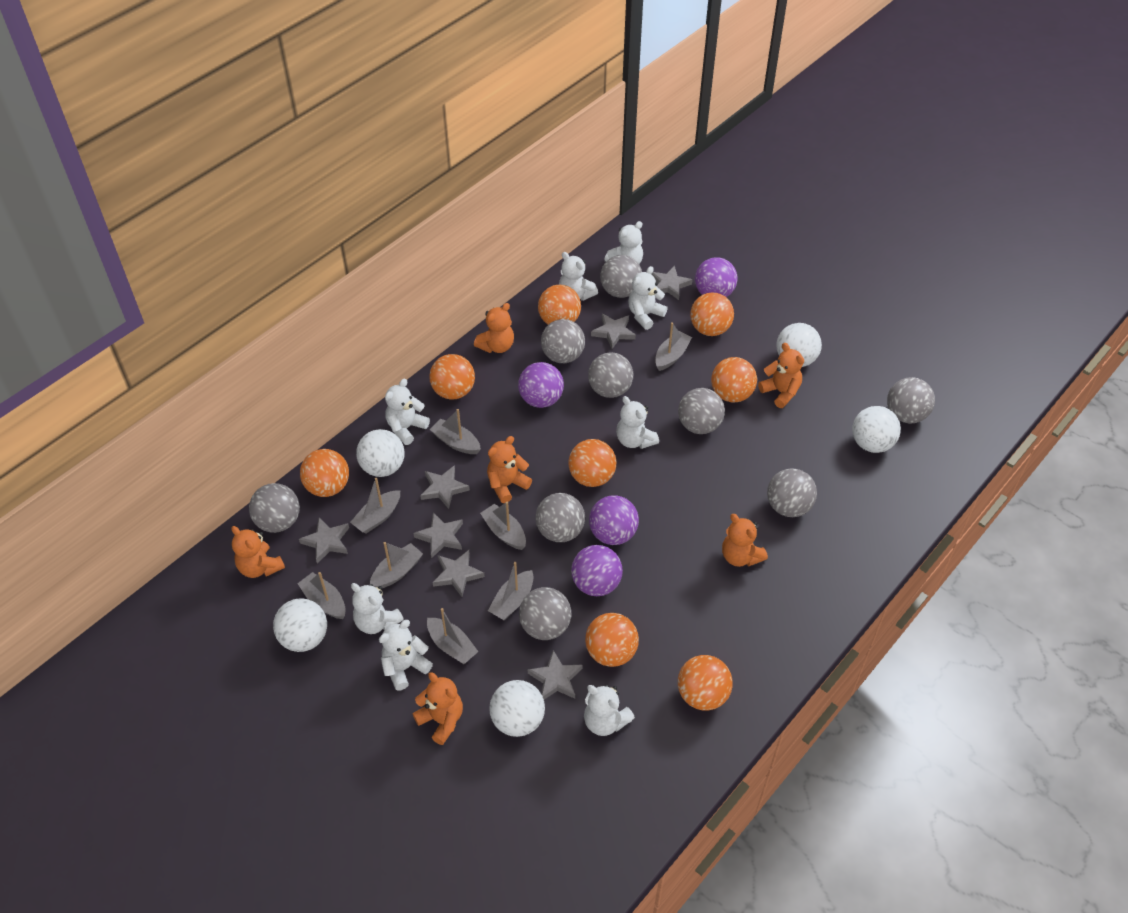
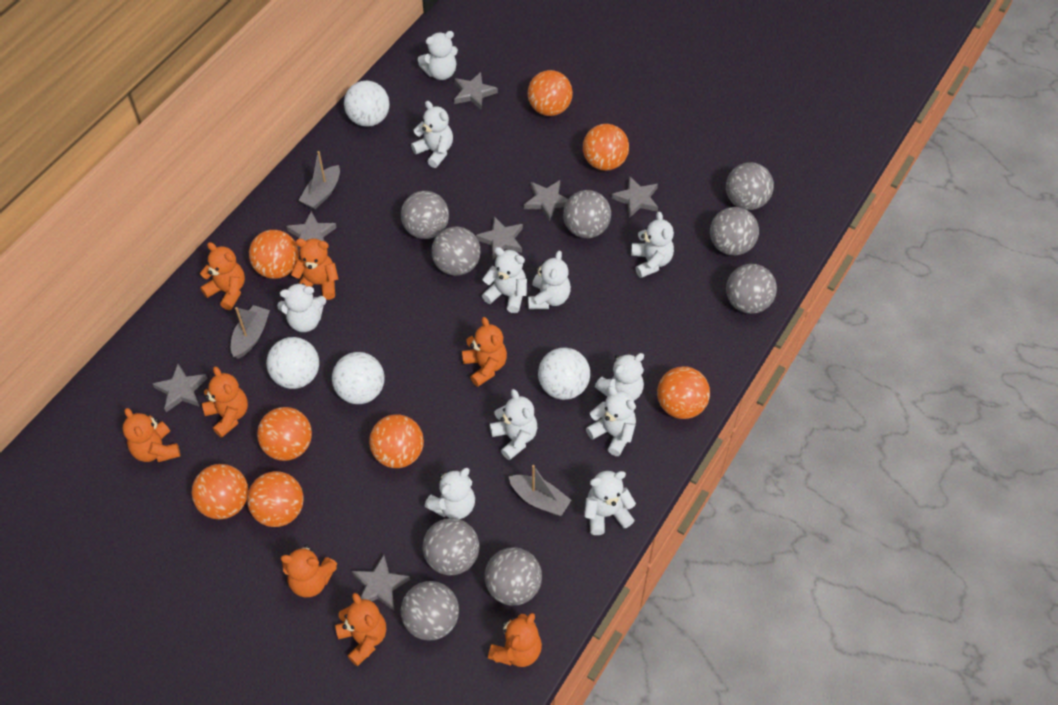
grey boat: [297,572,346,619] [350,477,400,533] [370,542,423,588] [427,608,478,664] [430,409,481,454] [480,502,526,550] [488,562,534,620] [655,322,692,371] = 8 -> [231,305,270,359] [299,151,340,209] [508,465,571,516] = 3
orange teddy bear: [231,526,285,578] [413,672,463,745] [474,303,514,353] [487,436,532,503] [722,514,768,567] [758,343,804,408] = 6 -> [123,408,180,462] [200,242,245,310] [202,367,248,438] [281,544,337,597] [291,239,339,300] [335,593,386,666] [462,317,507,387] [488,613,542,667] = 8
purple ball: [518,362,564,408] [571,545,623,596] [589,495,639,545] [695,257,738,297] = 4 -> none = 0
white ball: [273,598,327,652] [356,429,405,477] [489,680,545,737] [776,323,822,367] [852,406,901,453] = 5 -> [266,337,319,389] [332,352,384,404] [344,81,389,127] [538,348,590,400] = 4
white teddy bear: [351,583,404,634] [379,620,433,691] [385,379,430,445] [559,252,598,301] [584,685,635,736] [604,221,643,264] [616,396,659,449] [628,266,668,330] = 8 -> [277,282,326,332] [411,101,453,168] [418,31,458,80] [424,468,475,519] [482,247,527,313] [490,389,537,460] [528,251,571,309] [584,471,636,535] [586,386,636,456] [595,353,644,401] [631,211,674,278] = 11

